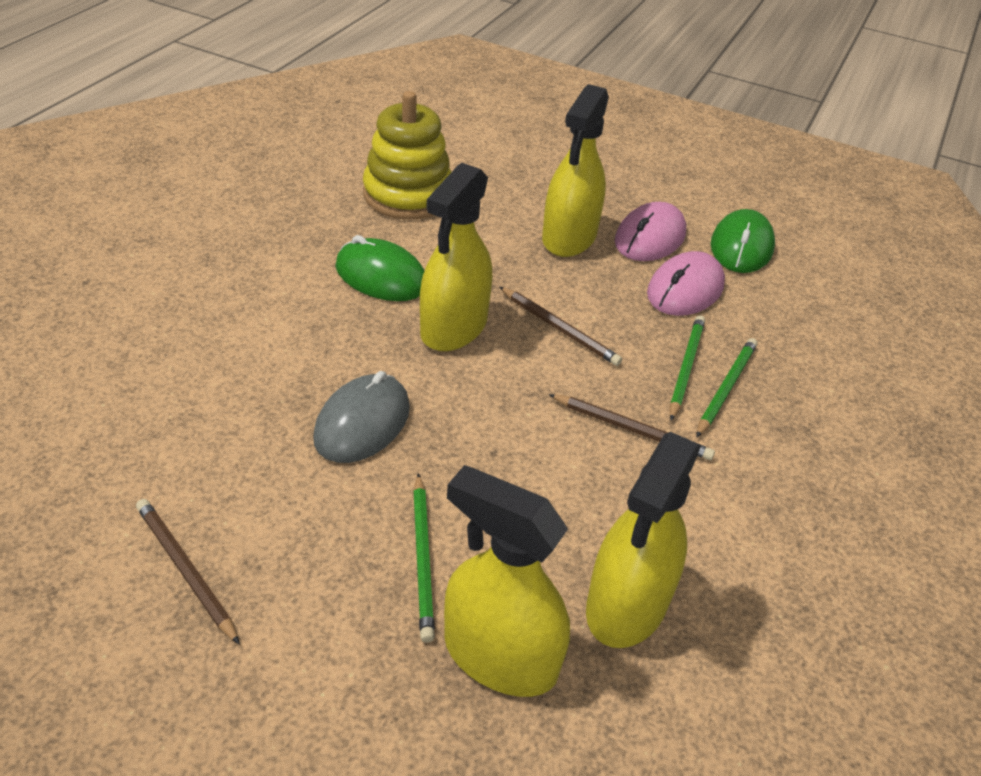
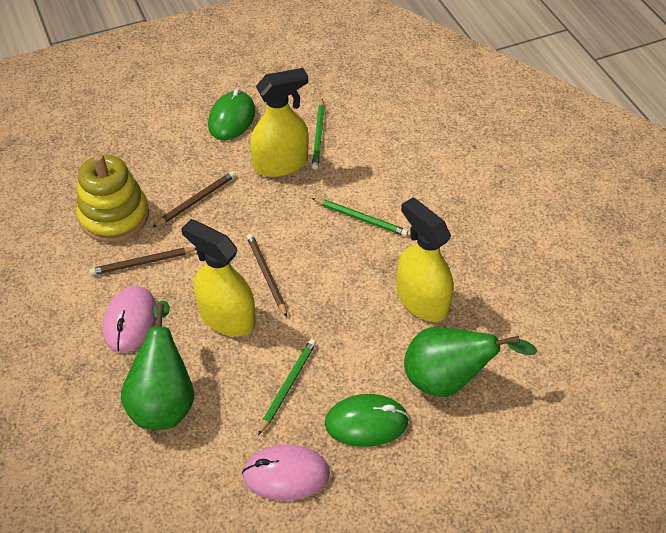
green pear: none = 0 -> [121,301,194,430] [404,327,537,397] = 2
grey mouse: [313,371,410,463] = 1 -> none = 0
yellow spray bottle: [420,163,492,351] [444,465,570,697] [542,84,609,257] [586,432,701,648] = 4 -> [181,219,256,337] [250,68,309,177] [397,197,453,322] = 3

